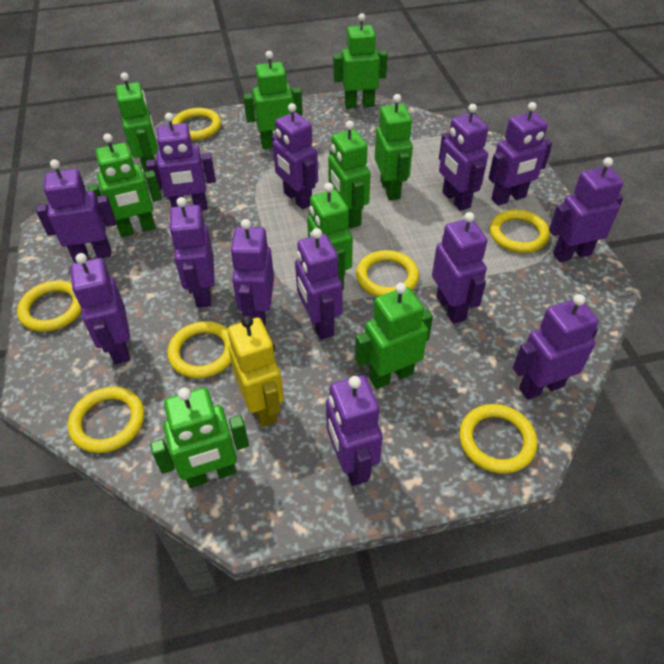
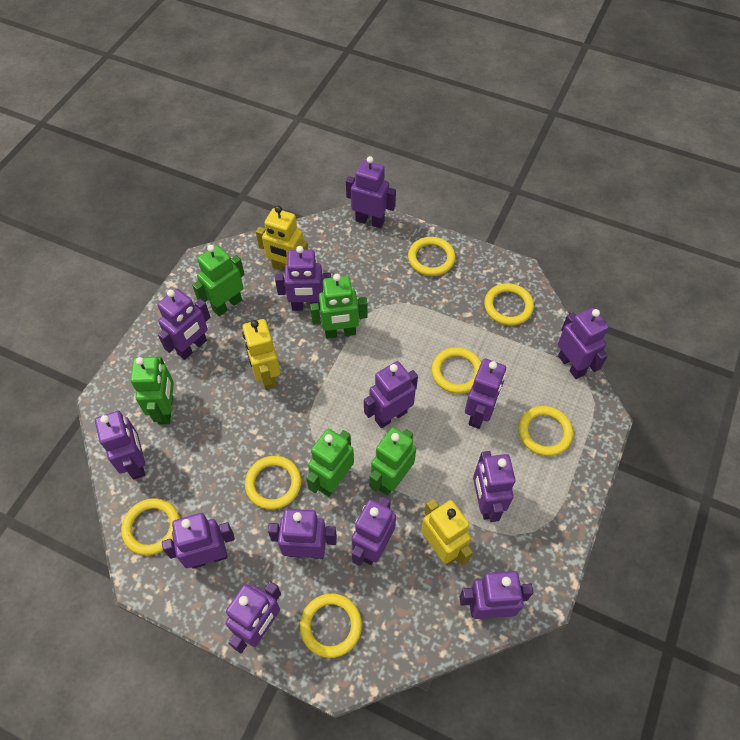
green robot: [87,133,162,237] [116,72,158,174] [150,388,249,488] [243,51,303,149] [307,183,353,290] [328,121,371,229] [333,13,387,109] [355,283,433,389] [375,94,413,200] = 9 -> [130,357,174,424] [192,245,245,316] [306,429,354,497] [310,274,368,339] [370,427,416,495] = 5
yellow robot: [228,316,284,427] = 1 -> [242,319,280,390] [256,206,308,271] [421,498,473,566] = 3

